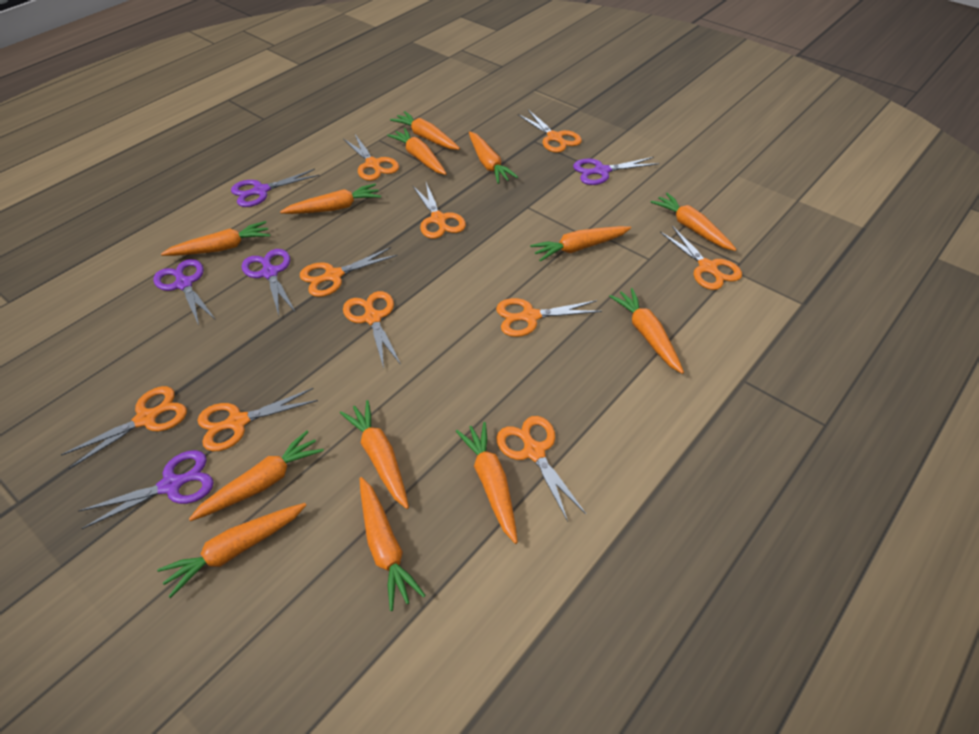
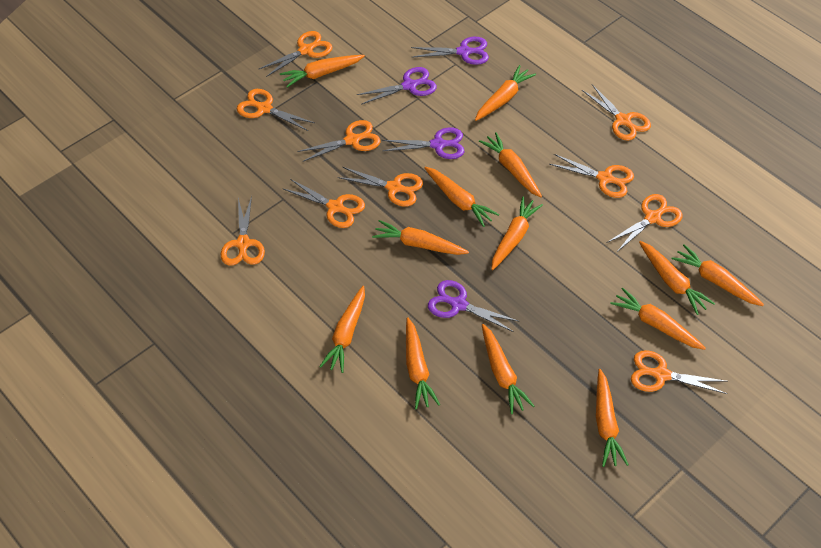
purple scissors: [79,450,214,529] [153,259,216,325] [231,169,320,207] [242,249,296,315] [573,157,659,185] = 5 -> [357,67,437,105] [382,127,465,159] [411,37,489,65] [428,280,520,332] = 4

